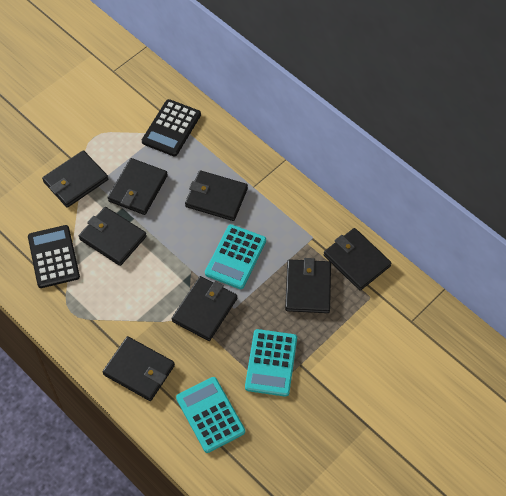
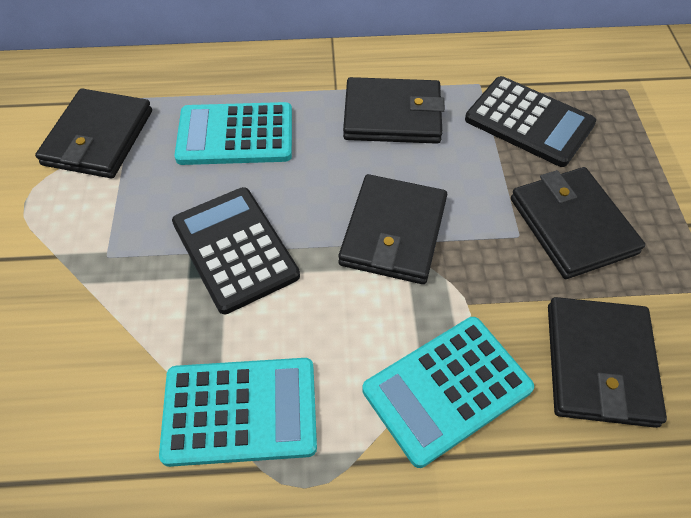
black wallet: [42,150,108,208] [79,207,147,266] [102,336,175,401] [108,158,168,215] [172,276,237,341] [185,170,248,221] [285,258,331,313] [323,228,391,291] = 8 -> [35,89,152,178] [338,174,447,284] [343,77,445,144] [511,167,645,279] [548,297,667,428] = 5

